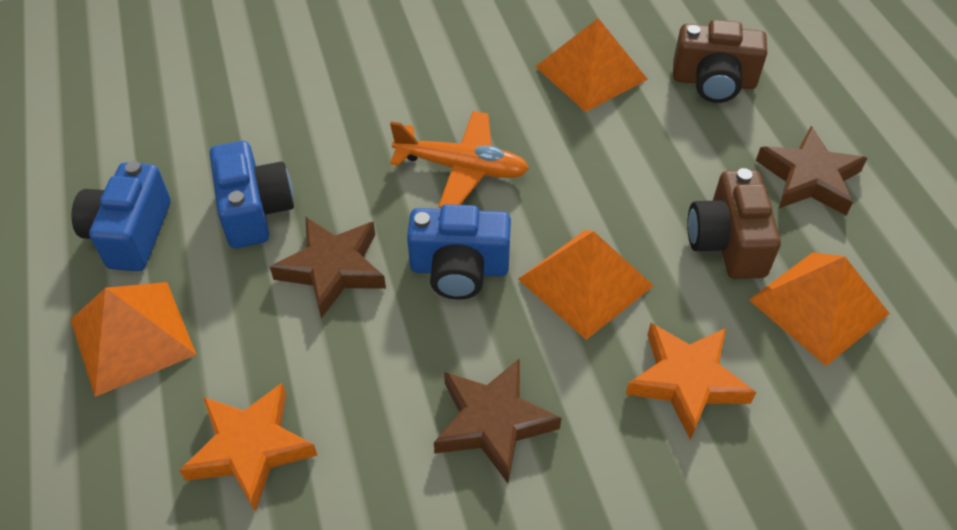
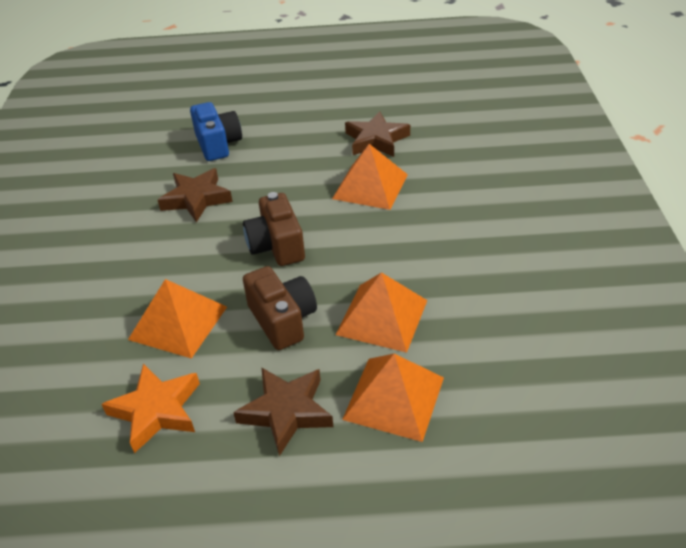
blue camera: [71,161,171,271] [210,141,294,248] [407,204,511,300] = 3 -> [190,102,242,161] = 1
orange plane: [390,111,529,208] = 1 -> none = 0
orange star: [179,383,317,512] [625,323,756,440] = 2 -> [102,364,200,453] = 1

